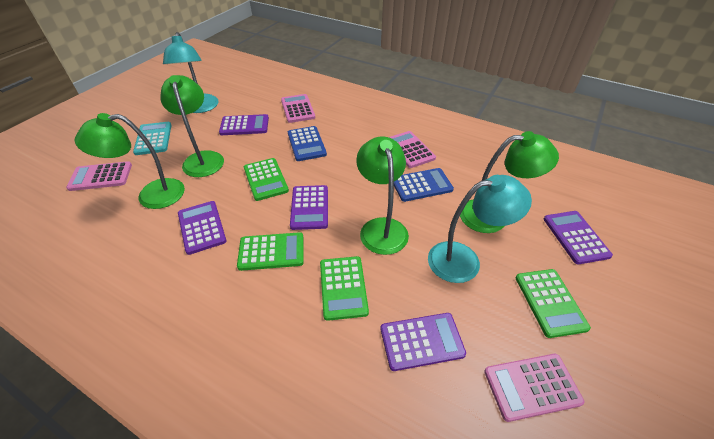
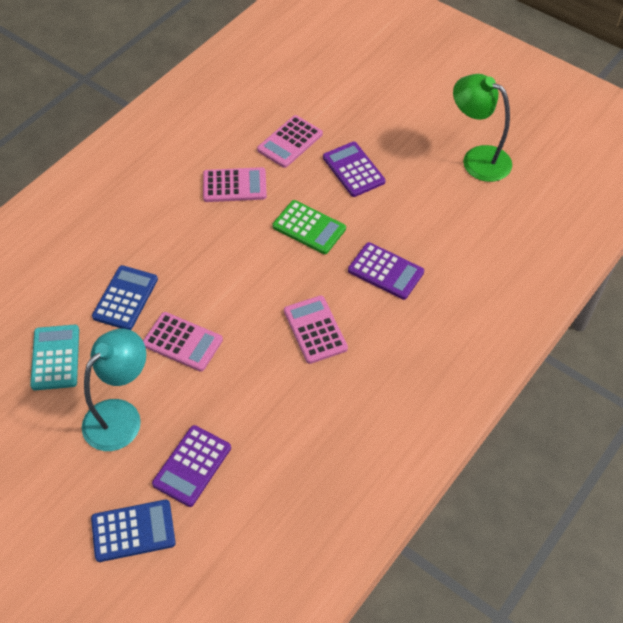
green calculator: [237,232,304,271] [244,158,289,201] [320,256,369,321] [516,269,591,338] = 4 -> [272,200,346,254] = 1
green lamp: [75,113,185,209] [160,75,224,177] [356,137,409,255] [460,131,559,233] = 4 -> [453,74,512,182] = 1
purple calculator: [178,201,226,255] [219,114,269,135] [290,185,328,230] [380,313,466,371] [544,211,613,264] = 5 -> [152,425,231,507] [323,142,386,197] [348,242,424,300] = 3
turquoise lamp: [163,32,219,113] [428,175,532,283] = 2 -> [82,329,146,451] = 1

